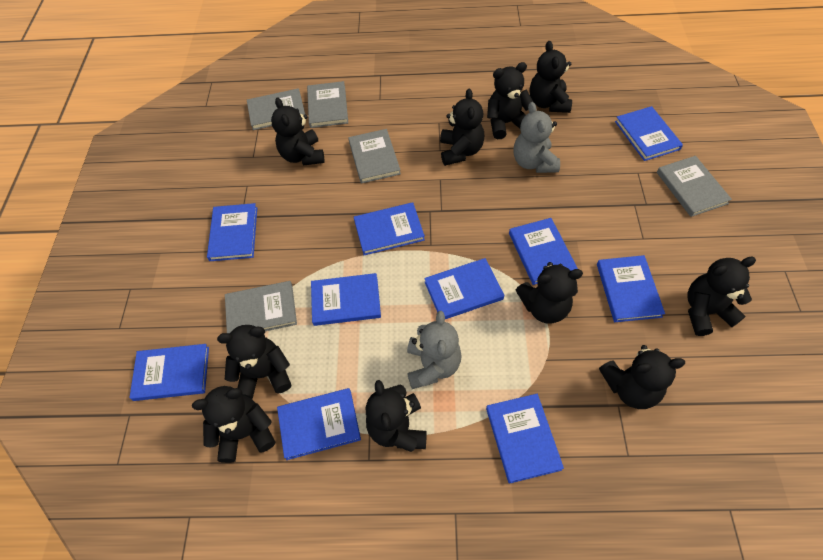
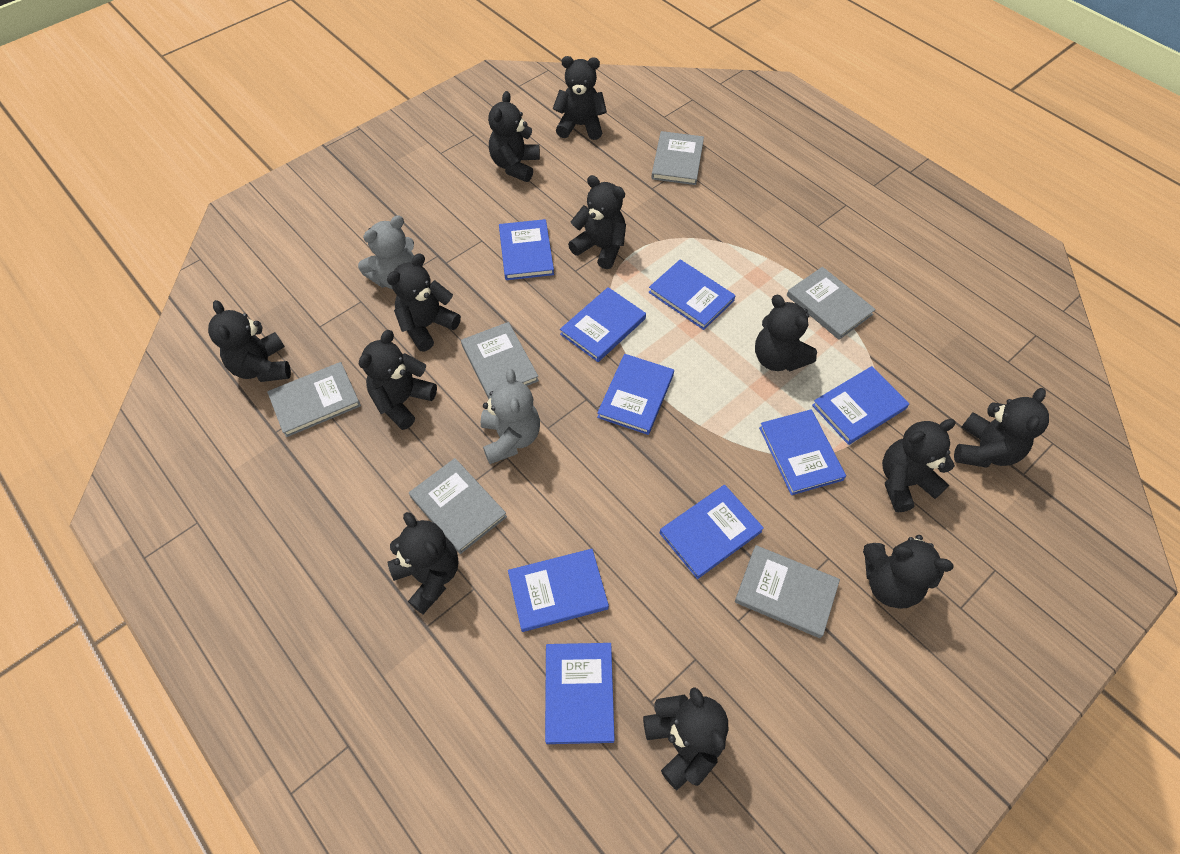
black teddy bear: [192,386,275,463] [217,325,291,399] [271,97,325,165] [366,380,427,452] [440,89,484,166] [487,62,533,139] [516,262,583,324] [530,41,572,113] [599,345,686,409] [687,256,756,336] = 10 -> [208,300,291,382] [359,330,437,430] [387,253,461,351] [388,512,458,614] [488,91,540,182] [553,56,607,140] [568,175,626,269] [643,687,728,790] [755,295,817,371] [863,535,954,609] [882,419,956,513] [954,388,1049,468] = 12
blue book: [129,344,209,401] [207,203,257,261] [277,388,361,460] [311,273,381,326] [354,202,425,255] [424,258,504,319] [486,394,564,484] [509,218,578,285] [597,255,665,322] [615,106,683,161] = 10 -> [499,219,554,280] [508,549,609,632] [545,643,615,744] [560,287,646,362] [597,354,674,435] [649,259,736,330] [660,485,764,579] [759,409,846,495] [812,366,909,445] = 9
grey book: [225,281,297,334] [247,88,305,130] [307,81,348,128] [348,129,401,184] [657,156,732,217] = 5 -> [267,362,361,437] [409,458,507,554] [461,322,539,399] [651,131,704,185] [735,545,840,638] [787,267,876,340] = 6

